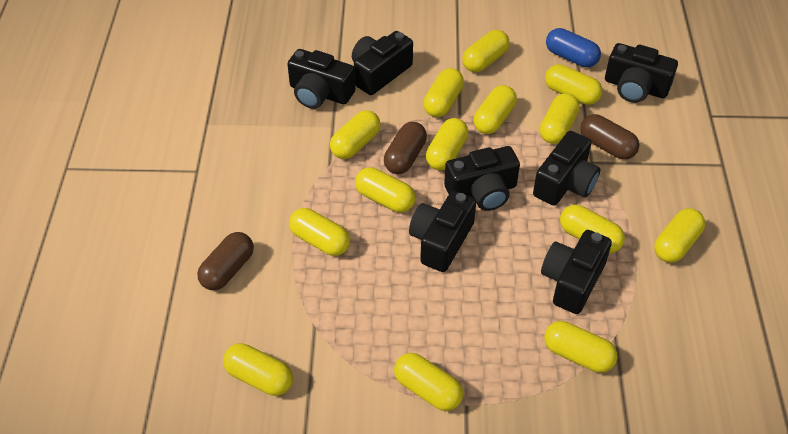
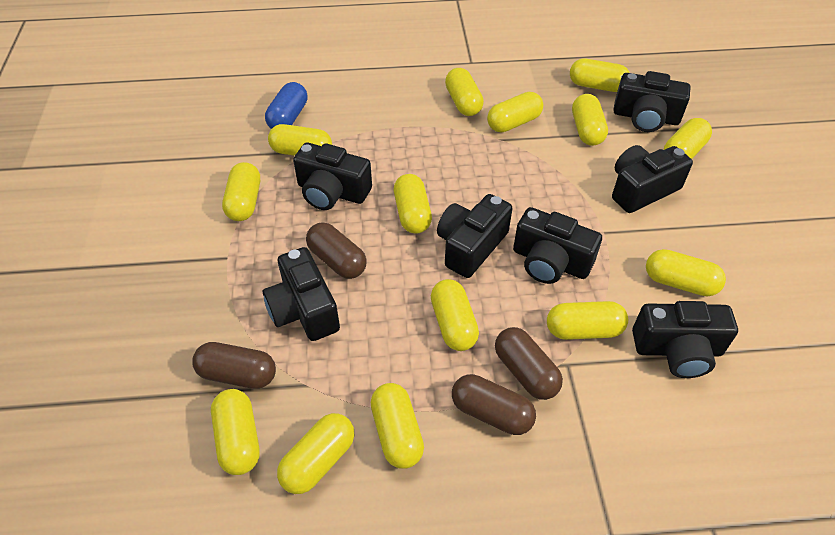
brown capsule: [197,232,254,290] [384,122,427,174] [580,114,639,160] = 3 -> [192,342,276,389] [306,222,367,279] [452,374,536,435] [495,327,563,400] = 4

